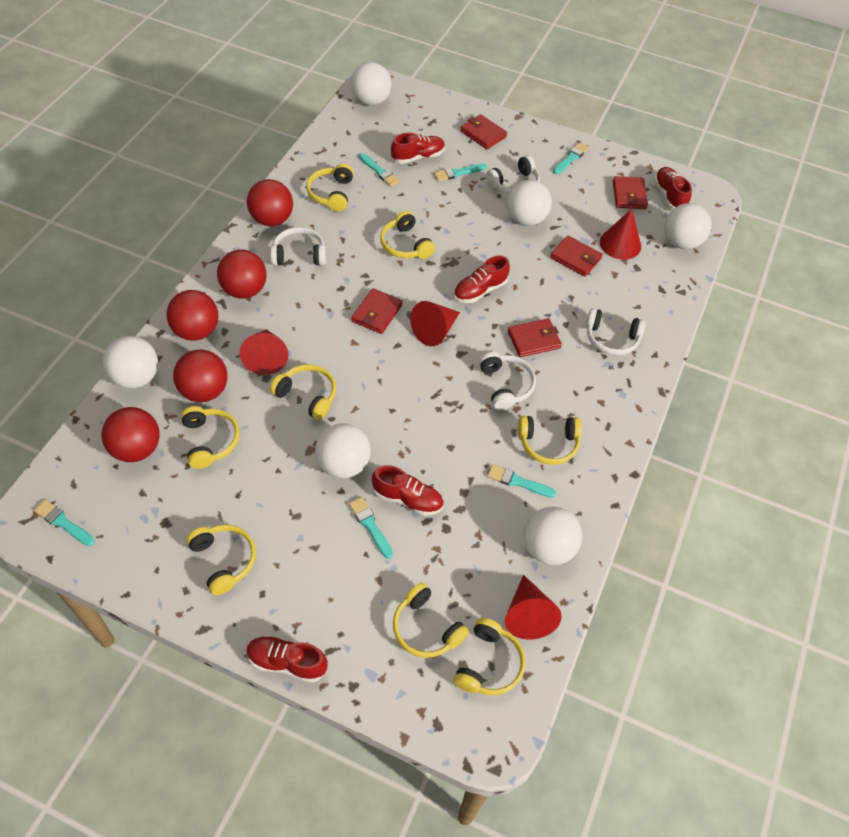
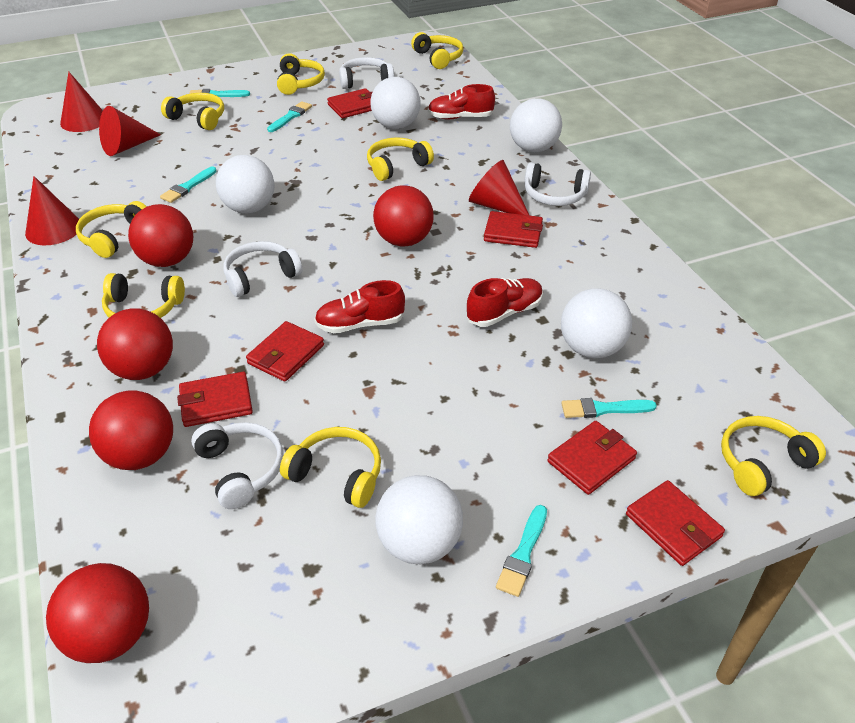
red shoe: [246,635,328,683] [372,465,444,516] [391,133,445,164] [454,256,510,303] [654,167,692,209] = 5 -> [314,280,405,333] [428,84,495,119] [466,278,543,327] = 3
red wallet: [352,288,402,334] [460,114,507,149] [508,318,562,357] [550,236,603,277] [613,176,648,209] = 5 -> [177,372,253,427] [246,321,324,381] [327,88,372,118] [484,211,543,248] [547,421,637,495] [626,480,725,566] = 6
turquoise brush: [34,499,95,546] [349,497,393,559] [359,153,400,187] [434,164,487,181] [487,464,556,498] [553,142,589,174] = 6 -> [160,167,217,203] [189,89,250,97] [267,101,312,132] [496,505,547,597] [561,398,657,418] = 5
white ball: [103,336,158,388] [315,423,371,479] [351,62,391,106] [506,180,552,226] [524,507,582,565] [664,203,711,249] = 6 -> [216,155,275,213] [370,77,420,129] [375,475,463,565] [510,98,562,152] [561,288,632,358] = 5

